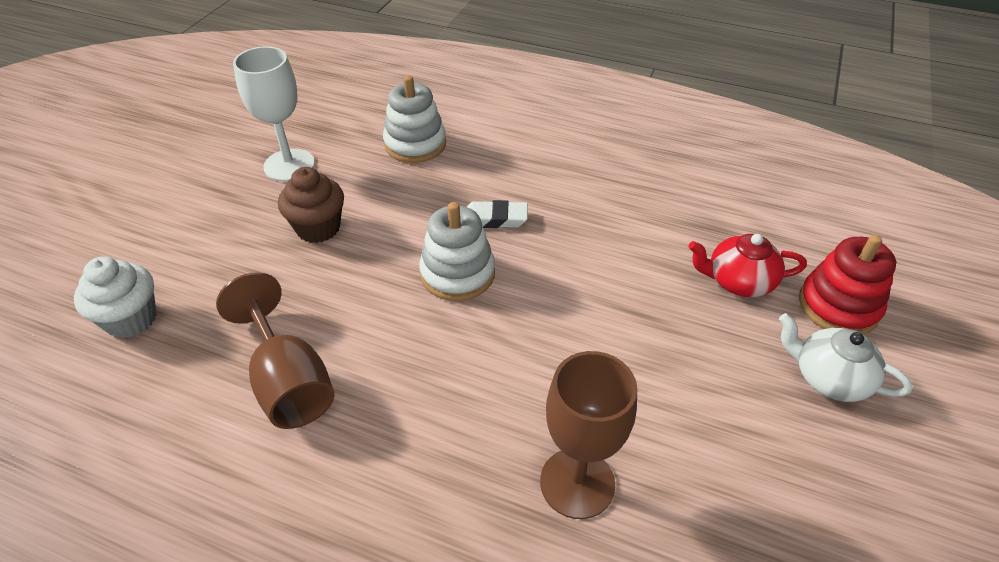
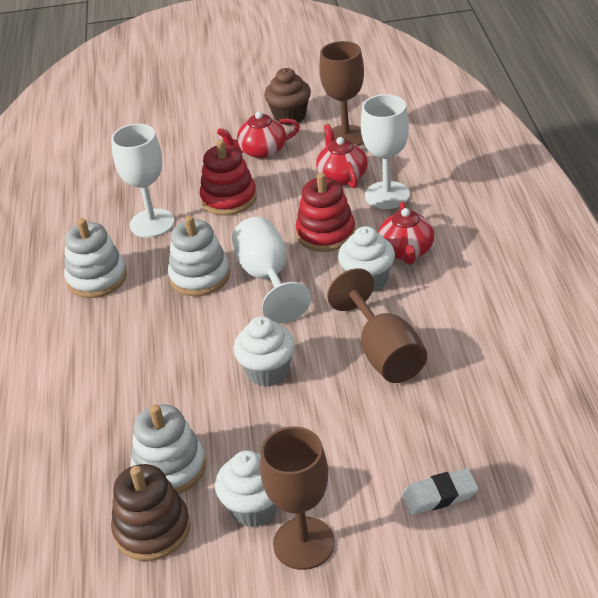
brown goblet: [216,272,335,429] [540,351,637,519] = 2 -> [260,426,335,570] [319,41,364,146] [327,268,427,383] = 3
brown stacking toy: none = 0 -> [111,464,190,561] = 1
red stacking toy: [799,234,896,334] = 1 -> [199,140,257,216] [296,173,355,252] = 2
red teapot: [688,234,807,297] = 1 -> [217,111,300,159] [316,124,368,188] [378,202,434,265] = 3
white cupcake: [74,257,157,338] = 1 -> [215,450,277,527] [233,316,295,387] [338,226,395,292] = 3
white goblet: [233,46,315,182] = 1 -> [111,124,174,238] [232,217,311,323] [361,94,410,209] = 3
white stacking toy: [383,75,446,163] [419,202,495,301] = 2 -> [64,218,127,298] [131,404,206,494] [168,216,230,296] = 3
white teapot: [779,313,913,402] = 1 -> none = 0

